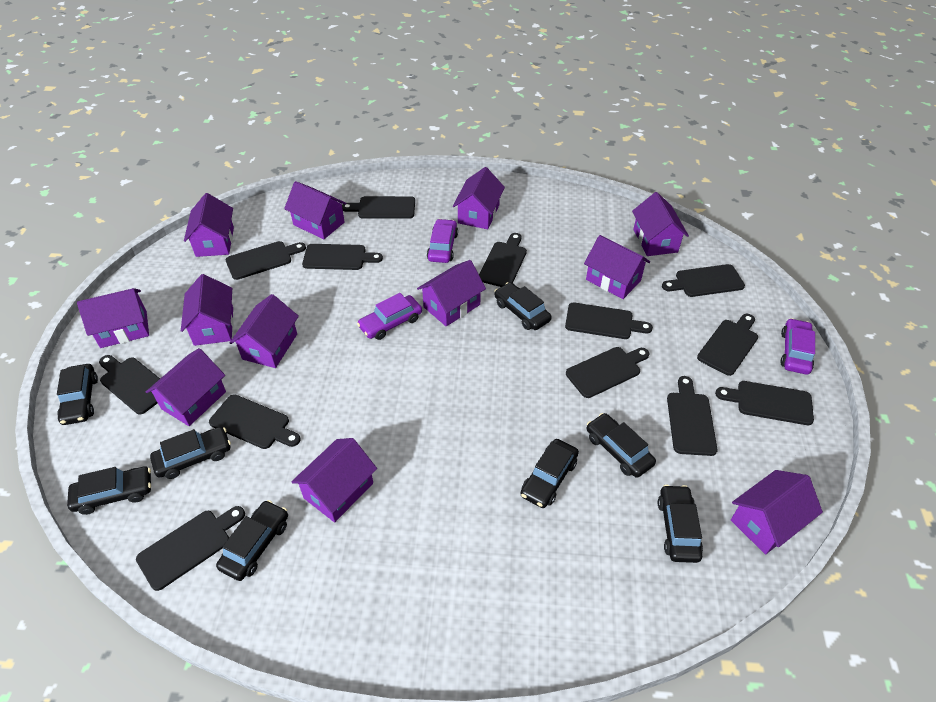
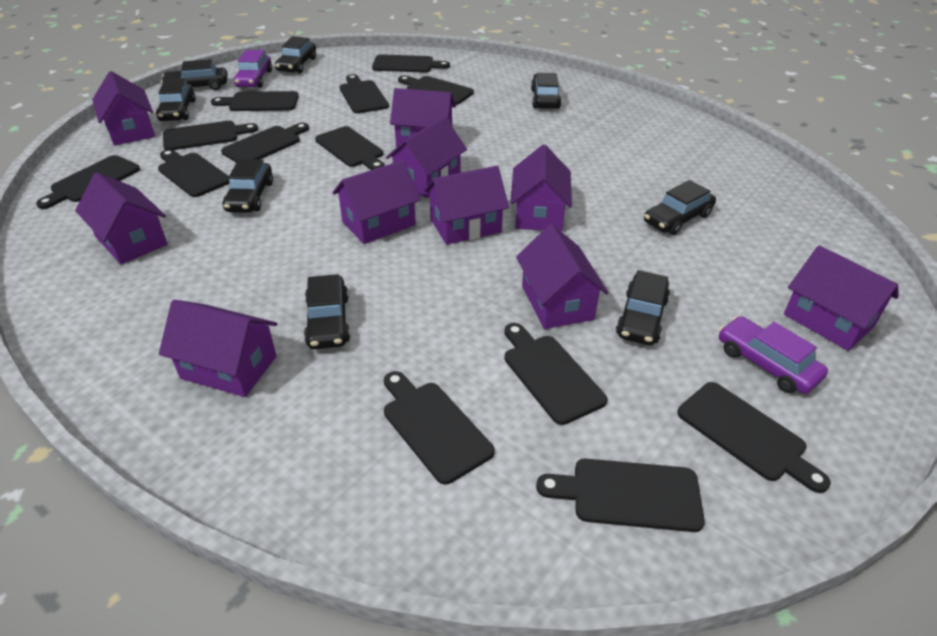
purple car: [357,293,422,340] [427,219,458,263] [780,318,815,375] = 3 -> [234,50,272,88] [719,316,828,394] = 2
purple house: [77,288,149,348] [146,348,226,426] [181,274,234,346] [184,193,234,257] [230,294,299,368] [284,181,347,239] [291,438,377,522] [417,260,486,326] [453,167,505,229] [584,235,650,299] [632,192,689,256] [731,470,823,554] = 12 -> [75,173,167,264] [92,71,155,145] [159,300,277,397] [332,160,421,244] [386,117,467,198] [390,88,456,147] [424,166,509,245] [511,145,572,231] [516,225,609,329] [784,245,899,351] = 10

